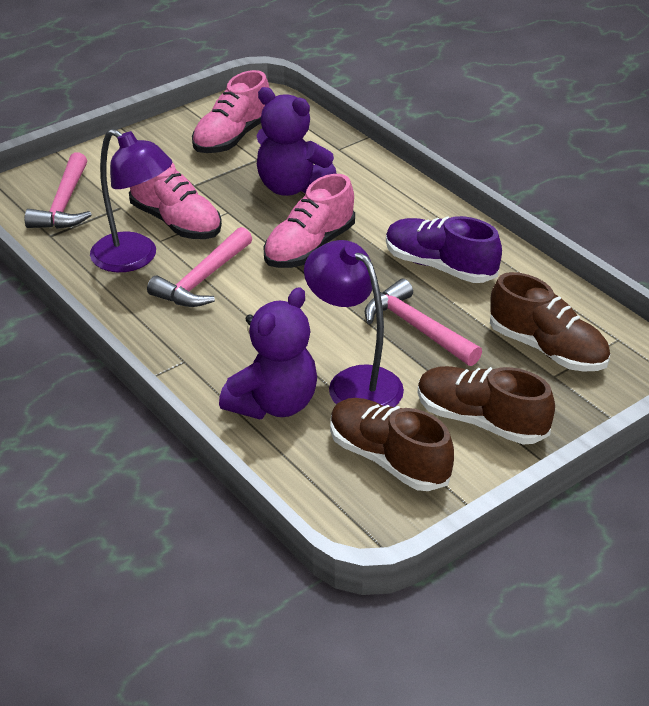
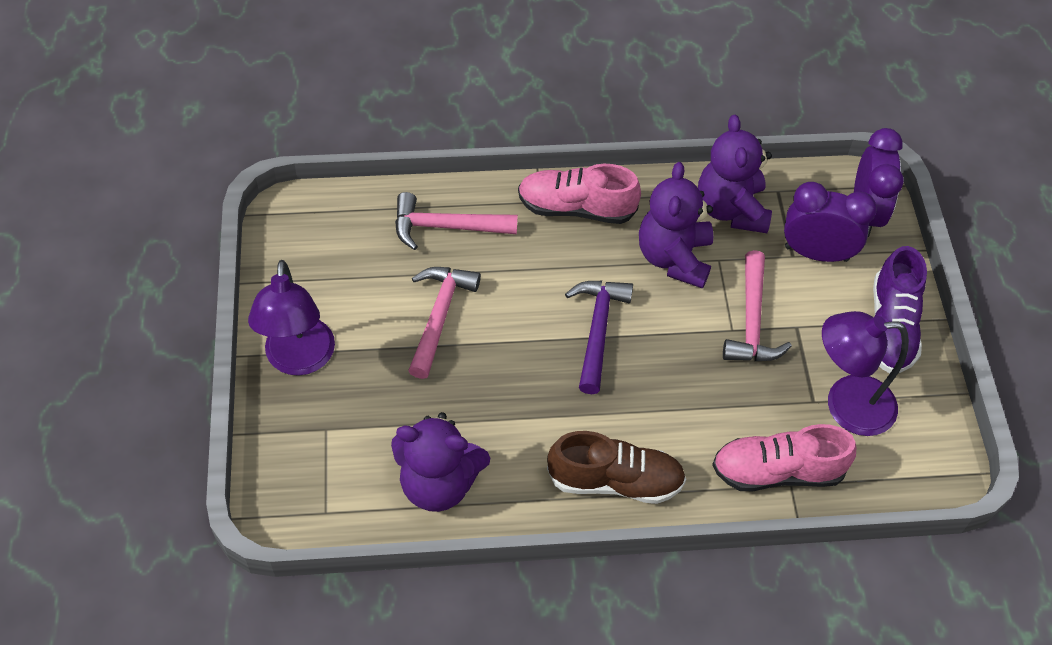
brown shoe: [330,398,454,491] [418,366,555,444] [490,272,610,372] = 3 -> [547,431,686,504] = 1
pink shoe: [129,162,222,239] [192,70,270,153] [264,174,355,268] = 3 -> [518,164,641,224] [712,424,856,491] = 2
purple clock: none = 0 -> [784,182,877,262] [854,128,904,237] = 2
purple hammer: none = 0 -> [565,281,633,394] = 1
purple teddy bear: [219,287,317,419] [257,87,337,196] = 2 -> [391,412,490,512] [639,162,713,289] [698,115,772,233] = 3

